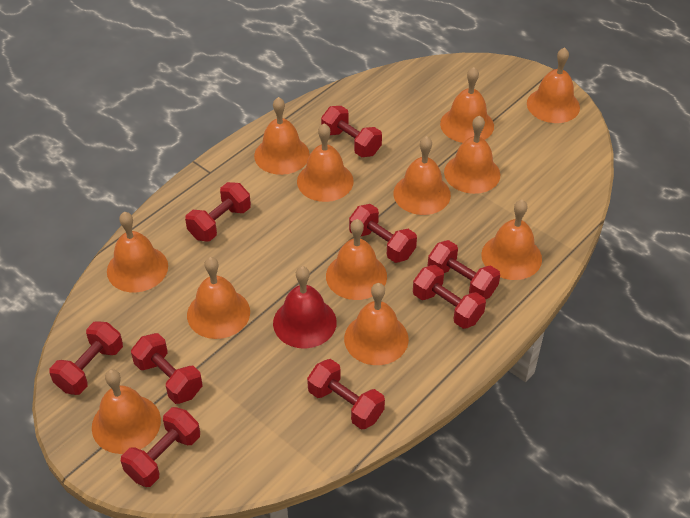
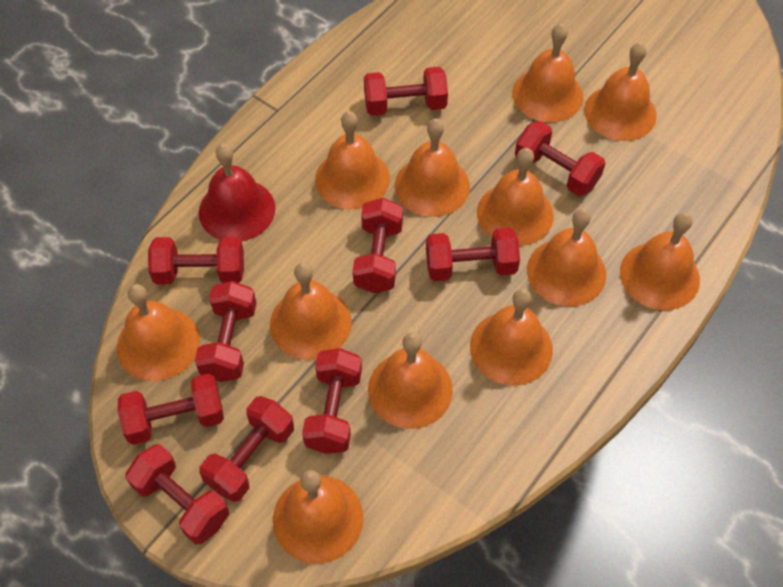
red dumbbell: [49,321,123,395] [121,407,200,487] [131,333,202,404] [185,182,251,242] [307,359,385,430] [321,106,382,157] [349,204,417,263] [413,265,486,329] [428,240,500,300] = 9 -> [118,374,224,445] [125,444,229,544] [148,236,244,285] [195,281,256,382] [199,396,294,502] [302,348,362,454] [353,198,403,293] [364,67,448,116] [426,227,520,281] [515,121,605,196] = 10

